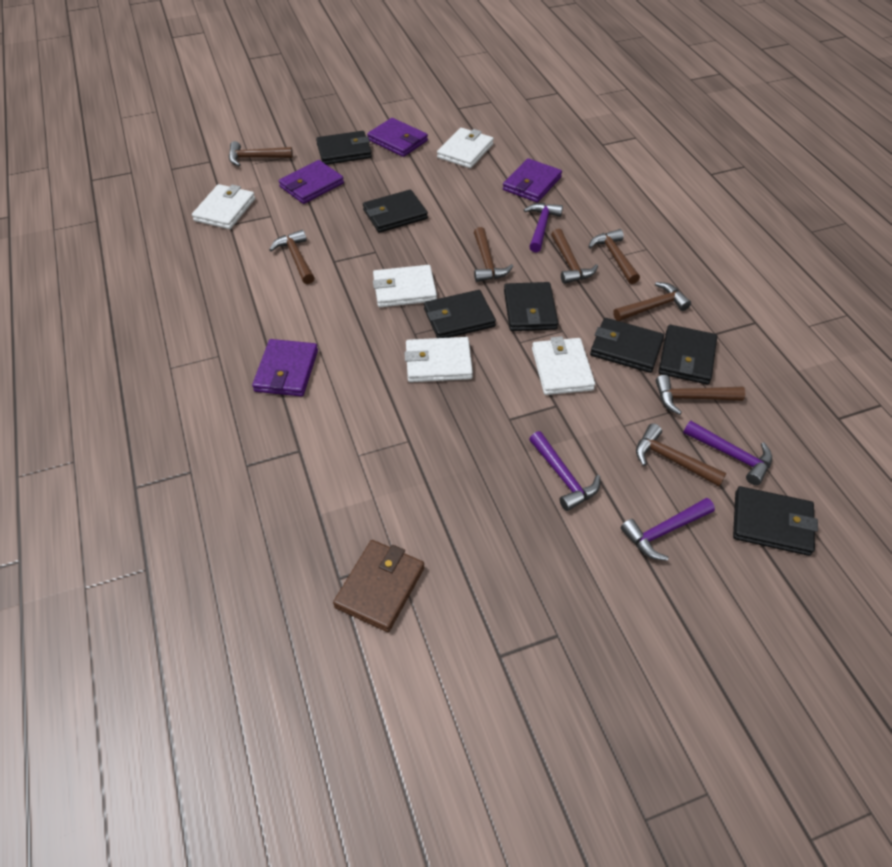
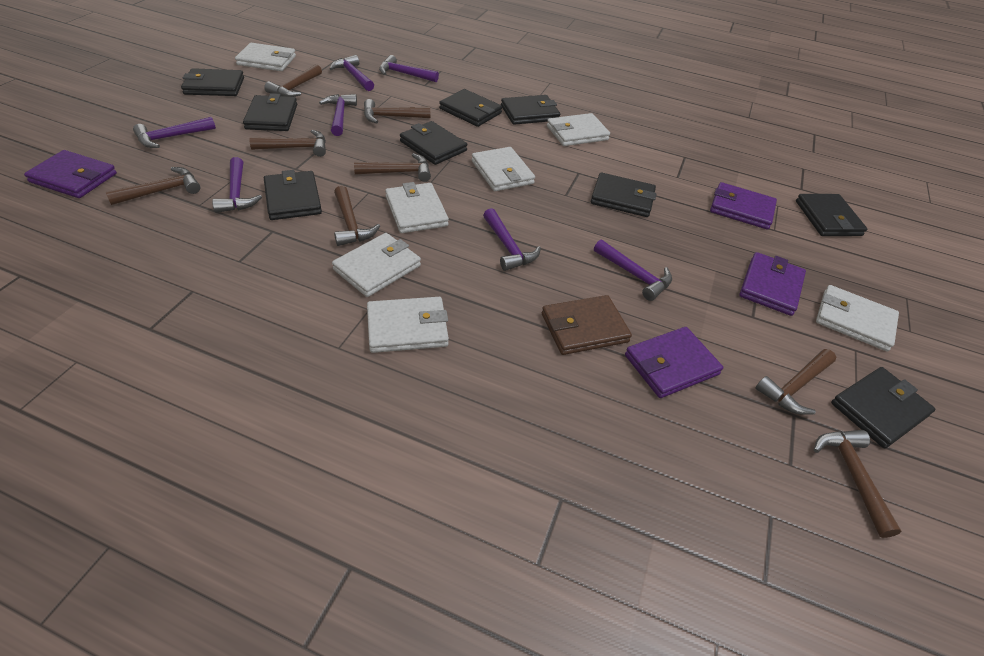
black wallet: [316,131,372,165] [363,190,428,233] [424,290,496,338] [504,282,558,331] [590,318,664,373] [658,325,717,385] [733,486,818,556] = 7 -> [181,68,244,96] [243,93,297,131] [264,170,322,220] [400,121,467,165] [439,89,502,127] [501,95,560,125] [591,172,656,217] [796,194,867,236] [831,367,935,448] = 9
purple hammer: [524,203,563,253] [529,431,600,511] [621,498,715,561] [683,420,772,485] = 4 -> [133,117,216,148] [212,157,262,213] [319,94,357,136] [329,55,374,91] [379,55,439,82] [483,208,541,271] [594,240,672,301] = 7
white wallet: [192,184,255,229] [373,265,437,307] [405,337,473,382] [437,128,494,168] [532,336,595,395] = 5 -> [235,43,296,71] [332,233,421,297] [367,297,449,353] [385,182,449,233] [472,147,535,191] [547,113,610,146] [816,285,899,351] = 7

